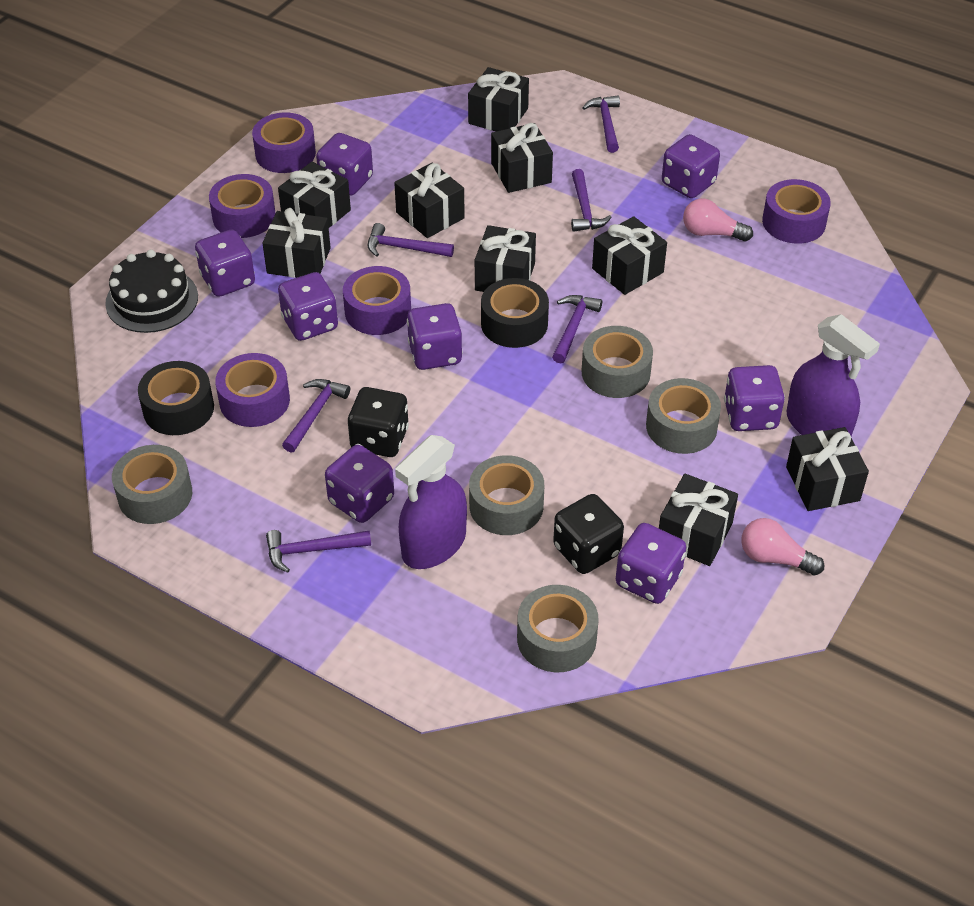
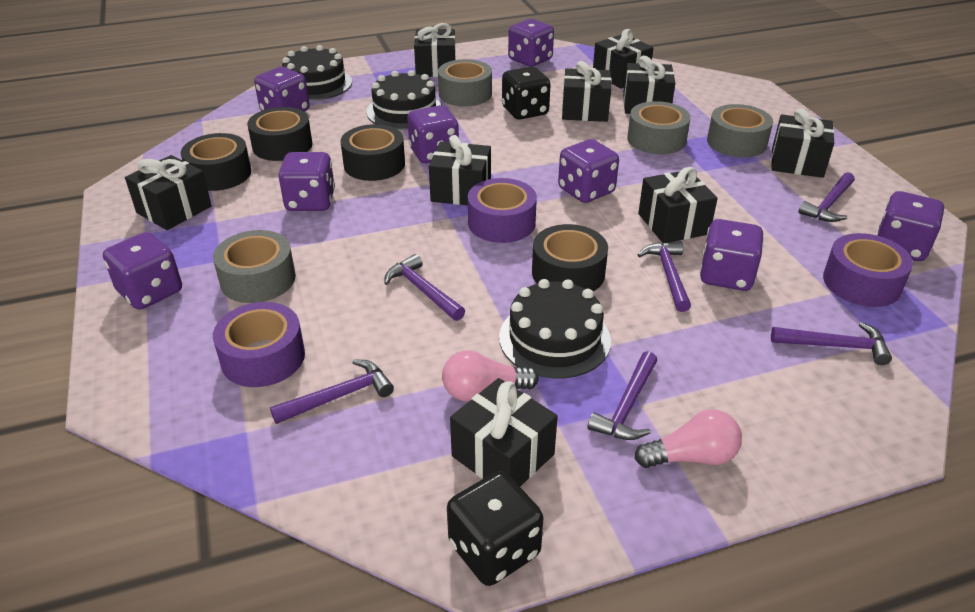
black cake: [105,250,198,333] = 1 -> [282,45,352,101] [366,70,442,130] [499,279,611,379] = 3
black tape: [138,361,214,435] [481,278,549,348] = 2 -> [181,133,251,191] [247,107,313,161] [340,124,405,181] [532,224,608,291] = 4
grey tape: [112,445,192,524] [469,455,544,535] [517,585,599,672] [581,326,653,398] [646,378,721,454] = 5 -> [213,230,296,303] [438,59,492,106] [627,101,691,154] [707,104,773,158] = 4
purple spray bottle: [395,435,467,569] [787,314,880,436] = 2 -> none = 0
purple tape: [209,174,276,238] [215,353,290,427] [252,112,316,173] [343,266,411,335] [762,179,831,244] = 5 -> [213,302,305,387] [468,178,537,243] [823,233,913,307] = 3

